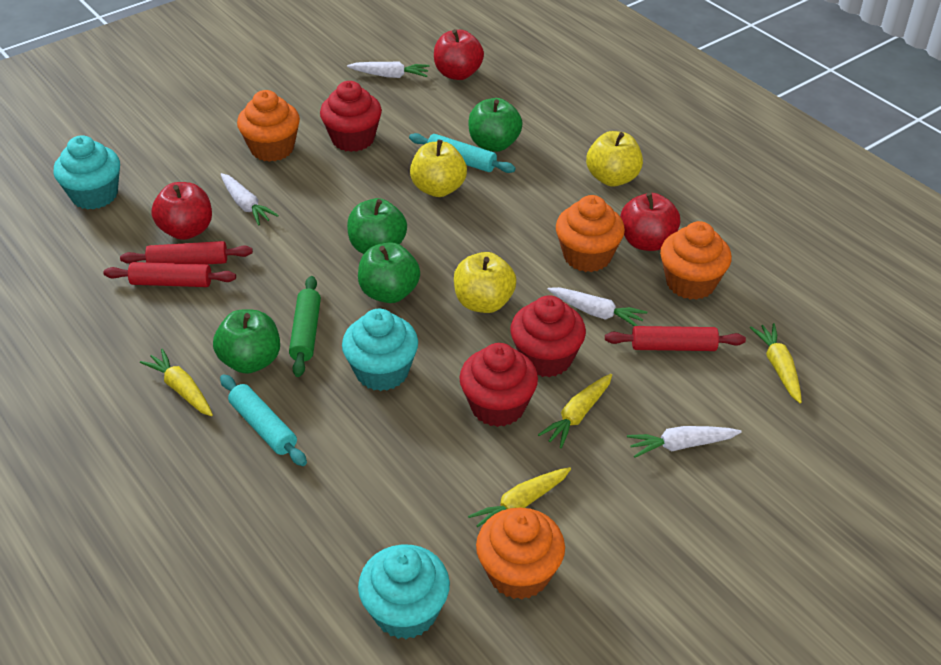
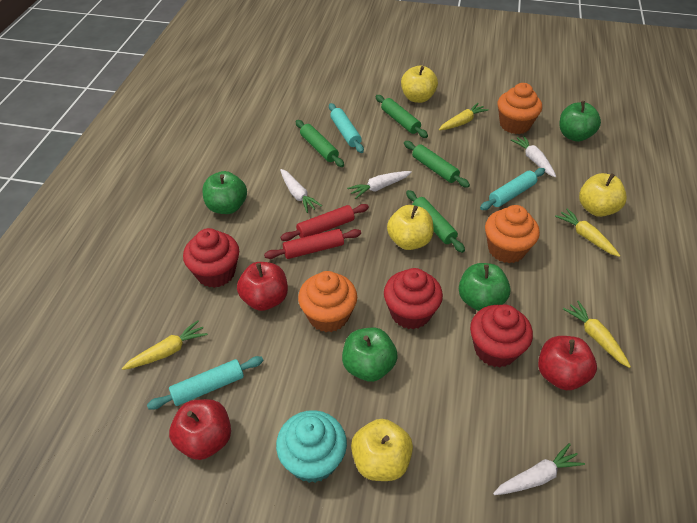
green rolling pin: [289,276,321,377] = 1 -> [295,120,344,167] [376,95,428,138] [404,141,470,188] [406,190,465,253] = 4
orange cupcake: [237,90,300,162] [476,508,565,600] [556,195,625,272] [660,221,732,300] = 4 -> [298,271,357,332] [485,205,540,263] [498,83,542,134] = 3
red rolling pin: [103,262,236,287] [120,241,253,264] [605,326,746,351] = 3 -> [264,229,361,259] [280,204,369,241] = 2
turquoise cupcake: [54,135,120,210] [342,309,418,391] [358,544,450,639] = 3 -> [276,410,347,483] = 1
turquoise rolling pin: [220,374,307,466] [409,133,516,173] = 2 -> [147,356,263,410] [329,103,364,153] [480,168,545,210] = 3
yellow apple: [410,140,467,197] [454,252,516,313] [586,131,643,187] = 3 -> [351,419,413,481] [387,205,434,250] [401,66,438,103] [579,173,627,217] = 4

